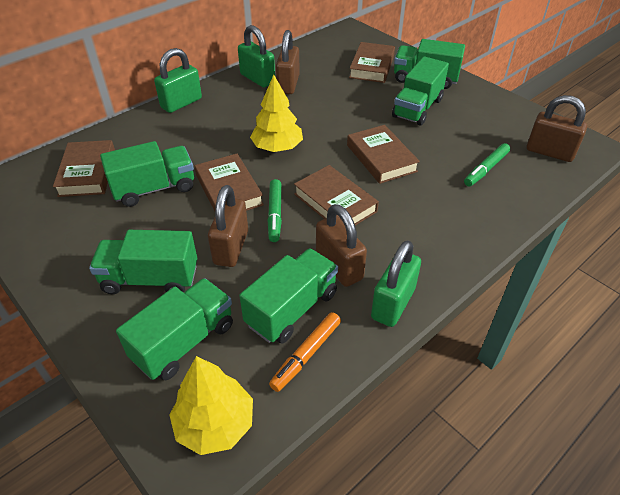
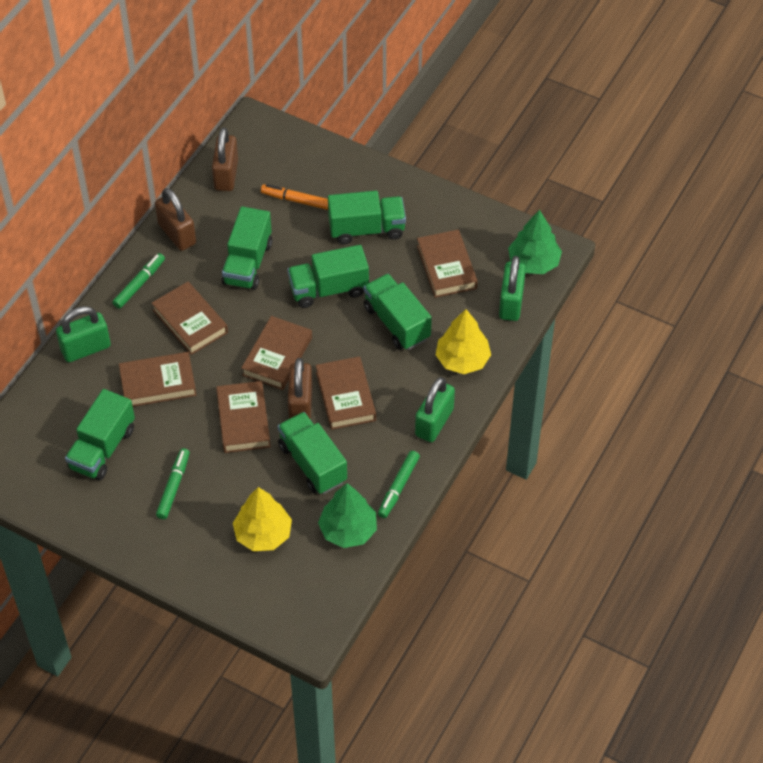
brown book: [53,140,115,197] [195,154,264,211] [294,165,379,225] [347,125,420,184] [349,42,395,83] = 5 -> [119,352,196,407] [152,282,228,355] [216,381,271,453] [241,316,312,390] [316,356,376,430] [417,230,478,298] = 6
brown padlock: [208,185,248,267] [276,30,300,94] [316,204,367,287] [527,95,587,162] = 4 -> [155,188,196,251] [212,127,238,191] [288,358,312,420] = 3
green marker: [267,179,282,242] [464,143,510,186] = 2 -> [112,253,165,309] [156,448,190,519] [378,451,420,518] = 3
green tree: none = 0 -> [318,483,377,548] [508,210,562,274] = 2

